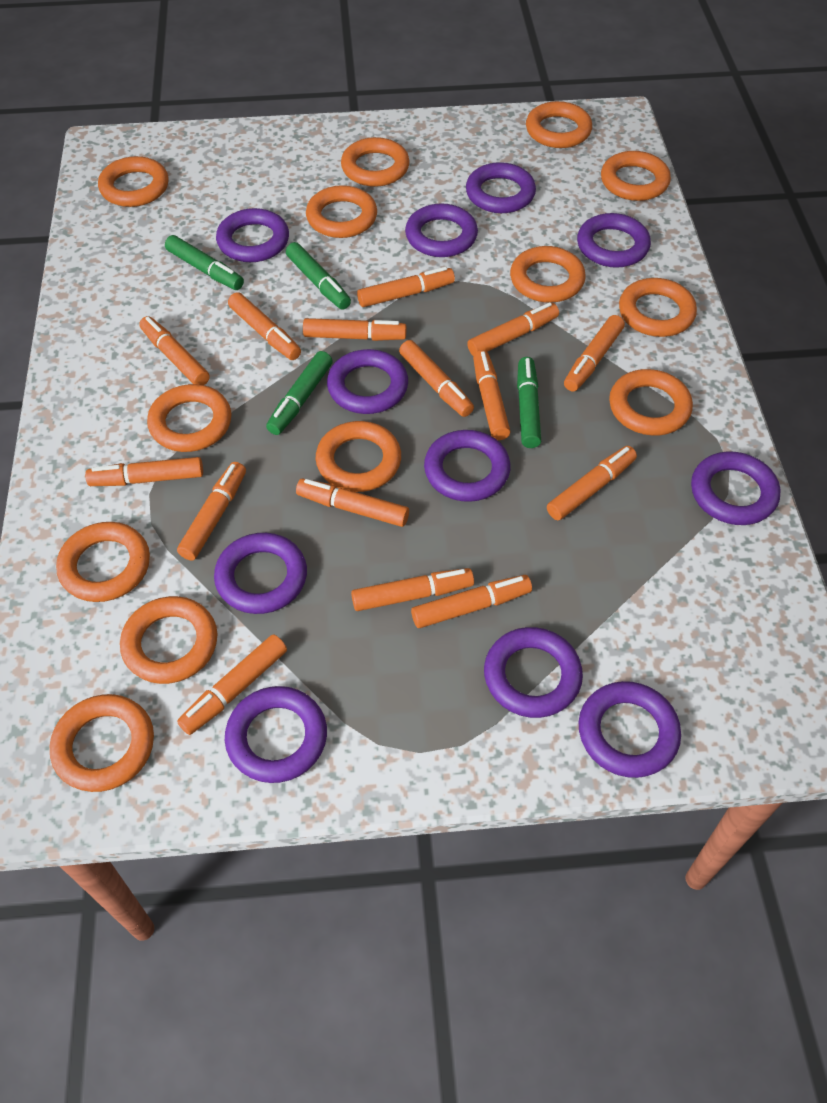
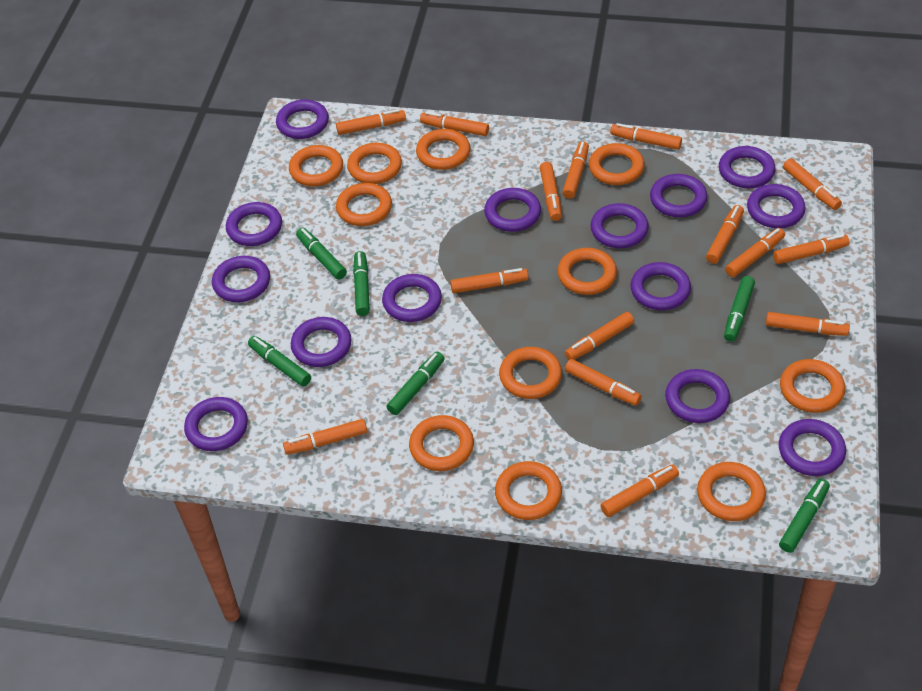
green marker: [165,235,244,290] [266,351,333,435] [286,242,351,310] [517,357,541,448] = 4 -> [248,336,311,387] [296,228,347,280] [353,251,370,316] [387,352,445,415] [724,276,755,342] [779,479,830,553] = 6
orange ring: [50,694,154,792] [56,522,150,602] [98,156,168,207] [120,596,217,684] [147,384,231,452] [306,185,377,238] [316,421,401,492] [341,137,410,187] [510,246,586,303] [526,101,592,148] [601,151,671,201] [609,369,693,435] [619,278,697,337] = 13 -> [289,145,343,186] [336,183,392,226] [347,143,402,184] [409,415,474,471] [416,129,470,170] [495,461,562,520] [499,347,562,399] [557,248,617,295] [589,143,645,185] [697,462,766,521] [780,359,845,413] = 11
purple ring: [214,533,307,614] [216,208,289,262] [225,686,327,783] [327,349,408,414] [405,203,478,257] [424,430,510,502] [466,162,536,213] [484,627,583,718] [577,213,651,268] [579,681,681,778] [691,451,780,525] = 11 -> [184,397,248,451] [212,256,270,302] [226,202,282,246] [276,100,329,139] [291,317,352,367] [382,274,442,322] [484,188,541,232] [590,203,649,248] [630,262,691,310] [650,174,707,217] [665,369,730,423] [719,146,776,188] [747,184,806,228] [779,419,846,476] = 14

